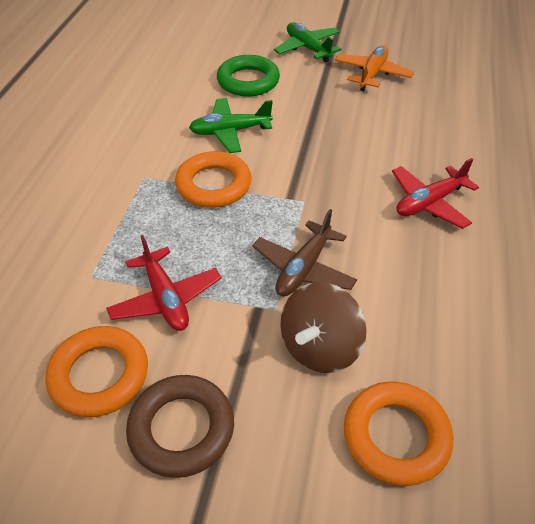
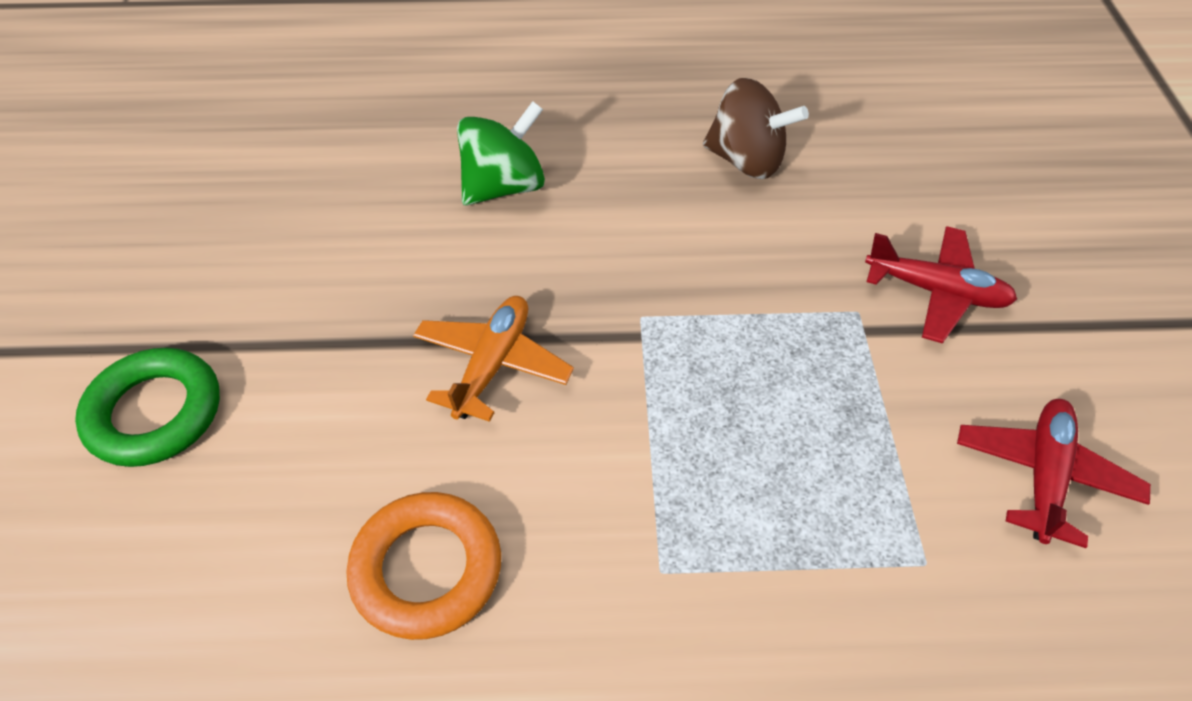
brown plane: [252,209,357,296] = 1 -> none = 0
brown ring: [126,375,234,478] = 1 -> none = 0
green plane: [189,98,273,153] [274,22,341,62] = 2 -> none = 0
green spinning top: none = 0 -> [457,101,545,206] = 1
orange ring: [46,326,148,417] [175,151,252,208] [344,382,453,486] = 3 -> [347,492,501,640] = 1

